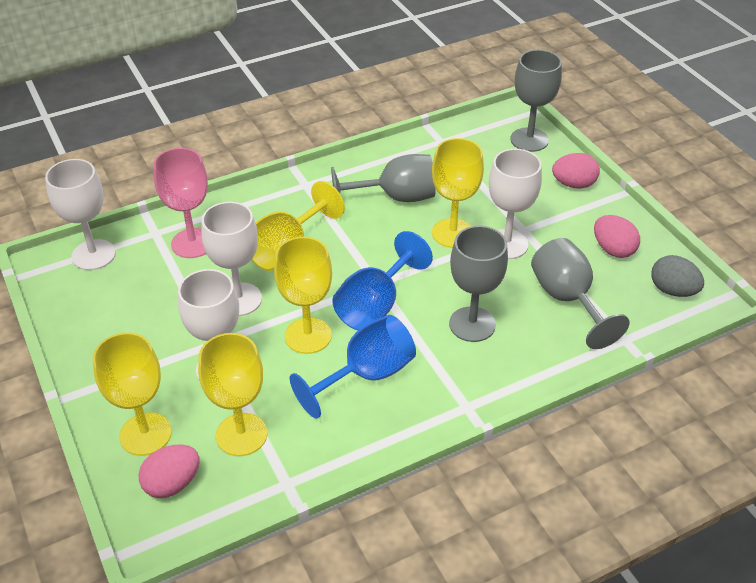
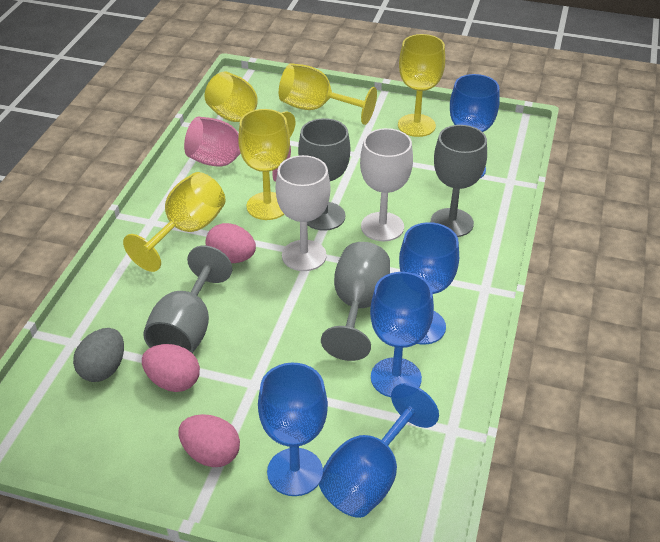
blue goblet: [290,315,416,419] [332,231,433,330] = 2 -> [258,363,328,496] [318,383,439,518] [370,272,434,397] [399,222,459,345] [450,74,500,178] = 5
white goblet: [45,159,116,270] [178,269,239,381] [201,202,262,316] [489,149,542,259] = 4 -> [276,155,331,271] [360,128,413,241] = 2

